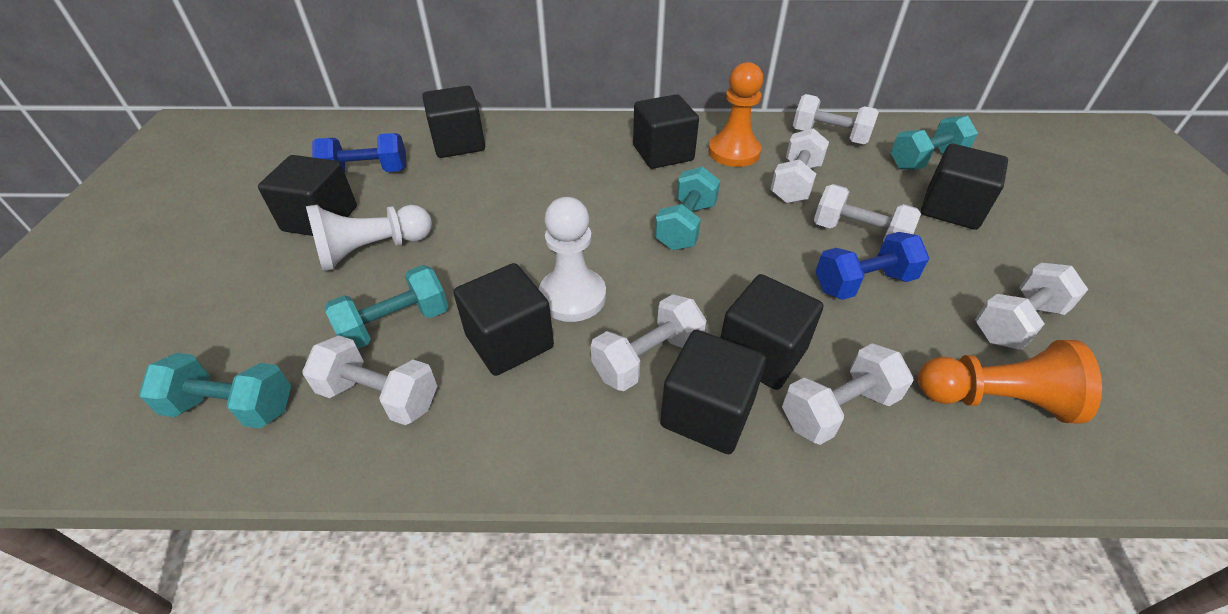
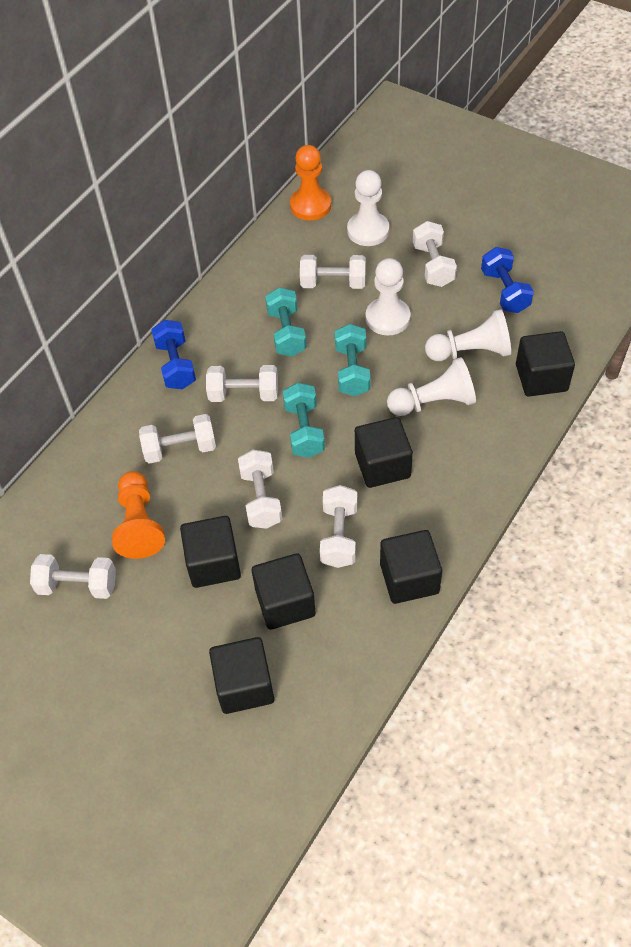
black cube: [258,155,357,236] [422,86,485,158] [454,263,554,376] [633,94,699,169] [660,330,766,454] [720,274,823,390] [921,144,1008,230] = 7 -> [180,516,241,588] [209,637,274,714] [252,553,316,630] [355,417,413,488] [380,530,442,604] [516,331,575,397] = 6
turquoise dumbbell: [139,353,291,428] [324,265,448,349] [655,167,720,250] [890,116,978,170] = 4 -> [265,287,306,357] [283,382,325,458] [335,324,370,396] = 3
white pawn: [306,205,432,271] [539,197,606,322] = 2 -> [347,170,389,246] [366,258,411,335] [387,357,476,416] [425,309,511,361] = 4

